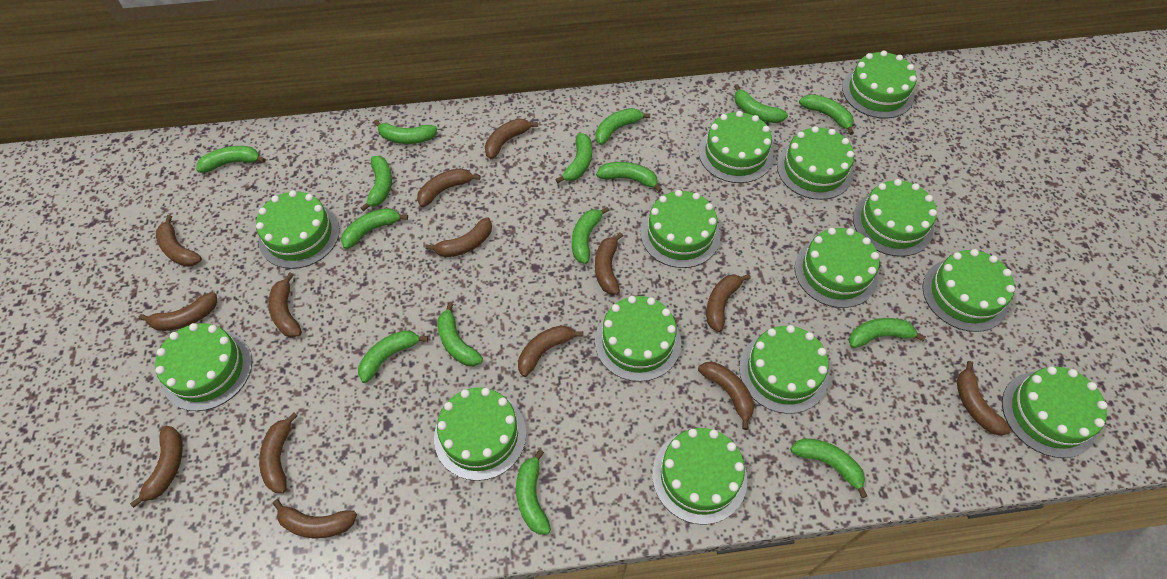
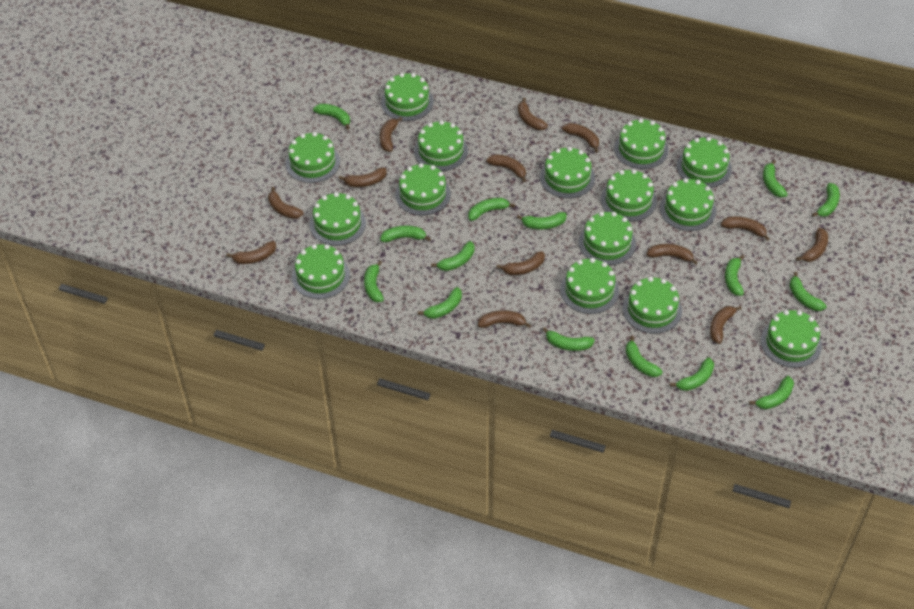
brown banana: [130,426,183,508] [139,292,217,331] [156,215,202,267] [259,412,298,493] [268,272,302,338] [273,499,357,538] [417,168,480,207] [425,217,492,257] [485,118,538,159] [518,325,584,377] [595,232,623,295] [698,362,754,430] [706,274,751,332] [957,361,1011,436] = 14 -> [226,241,276,264] [268,187,303,219] [339,168,387,187] [380,117,403,152] [478,310,531,328] [486,154,526,182] [496,251,545,275] [518,98,548,130] [562,123,599,152] [646,244,698,265] [710,306,742,344] [721,216,770,241] [796,228,828,262] = 13
green cake: [155,323,252,411] [256,190,340,269] [434,387,526,481] [595,296,681,382] [641,190,720,268] [652,428,747,525] [699,111,773,183] [739,325,829,414] [777,126,854,200] [795,228,879,308] [842,51,917,118] [853,179,937,257] [922,249,1015,332] [1002,366,1107,458] = 14 -> [286,132,340,183] [292,244,350,299] [310,192,366,246] [381,73,434,121] [395,163,451,215] [414,120,468,171] [540,147,595,198] [560,258,619,314] [579,212,636,265] [601,169,657,222] [614,119,669,169] [623,277,682,334] [660,178,716,231] [677,137,732,188] [761,310,822,368] = 15

